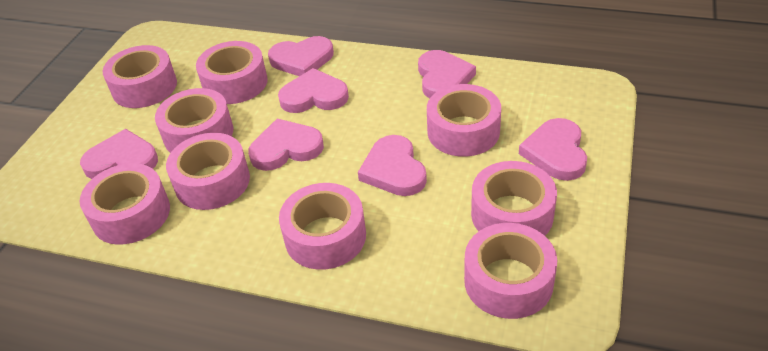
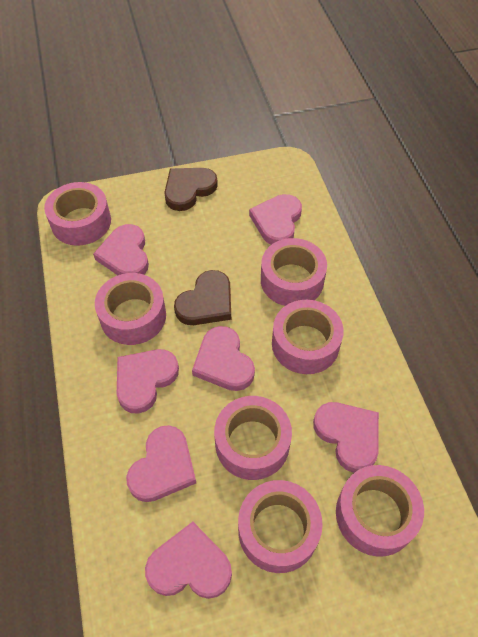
brown heart: none = 0 -> [164,168,218,211] [174,270,231,325] = 2
pink tape: [80,163,170,245] [103,45,177,108] [155,88,233,153] [166,133,250,210] [196,41,268,104] [279,183,366,270] [427,84,501,157] [464,223,557,319] [471,161,557,236] = 9 -> [44,182,111,246] [95,273,166,345] [214,396,292,480] [238,480,323,573] [261,238,327,306] [272,300,344,374] [336,465,424,557] = 7

